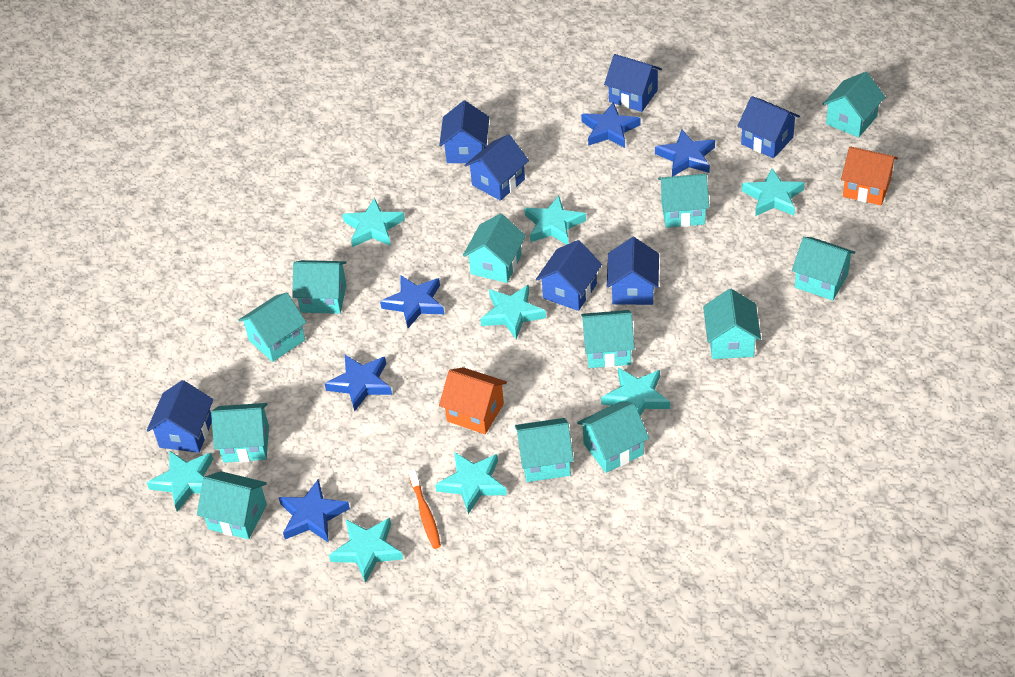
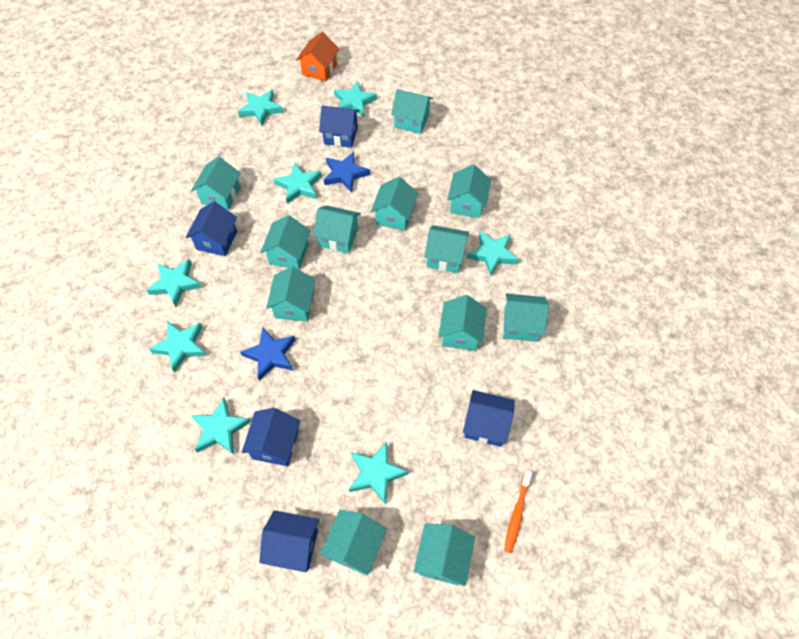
blue house: [147,380,213,453] [439,101,489,163] [464,134,529,201] [536,240,602,311] [604,54,662,112] [607,237,659,305] [737,96,800,158] = 7 -> [186,201,237,256] [242,408,300,466] [259,510,319,572] [319,106,359,148] [463,390,515,447] = 5
blue star: [279,479,350,543] [325,355,392,412] [380,275,444,328] [581,102,640,148] [655,130,715,177] = 5 -> [240,328,295,381] [324,152,370,193] = 2
orange house: [439,367,507,434] [841,146,898,205] = 2 -> [296,32,339,82] = 1

